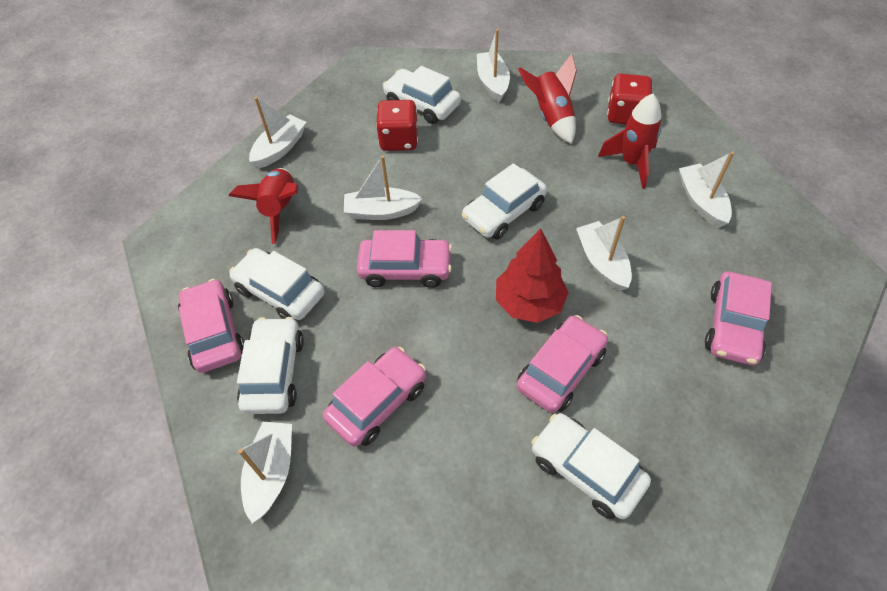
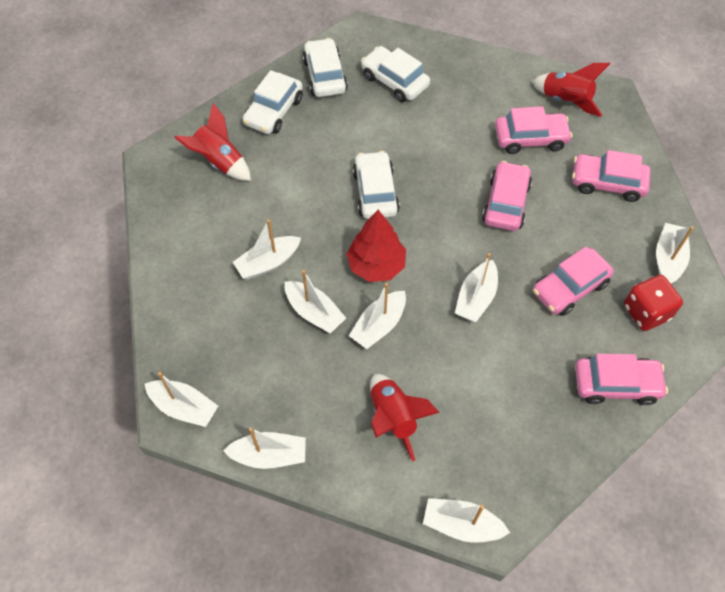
red dice: [376,100,418,151] [607,74,653,124] = 2 -> [624,275,683,331] = 1
white boat: [238,422,292,523] [249,97,306,168] [344,155,423,220] [477,29,510,103] [576,216,632,291] [679,152,734,228] = 6 -> [144,372,218,427] [223,427,306,469] [233,219,301,280] [285,270,346,334] [349,283,406,349] [423,498,510,543] [455,253,498,322] [656,223,694,283] = 8
white car: [229,248,325,320] [237,317,304,414] [383,66,461,124] [462,163,547,240] [531,413,651,519] = 5 -> [243,70,303,134] [302,38,348,97] [353,151,400,219] [361,46,430,102] = 4

